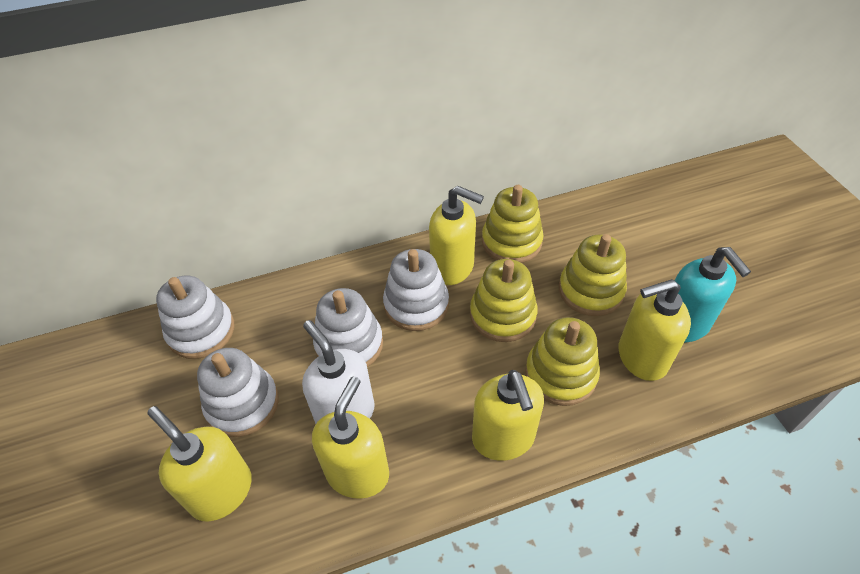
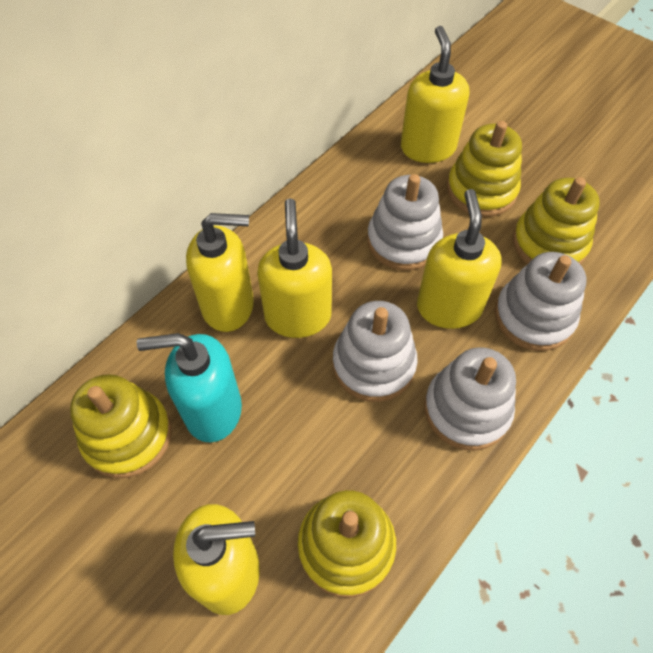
white soap dispenser: [302,320,375,424] = 1 -> none = 0

